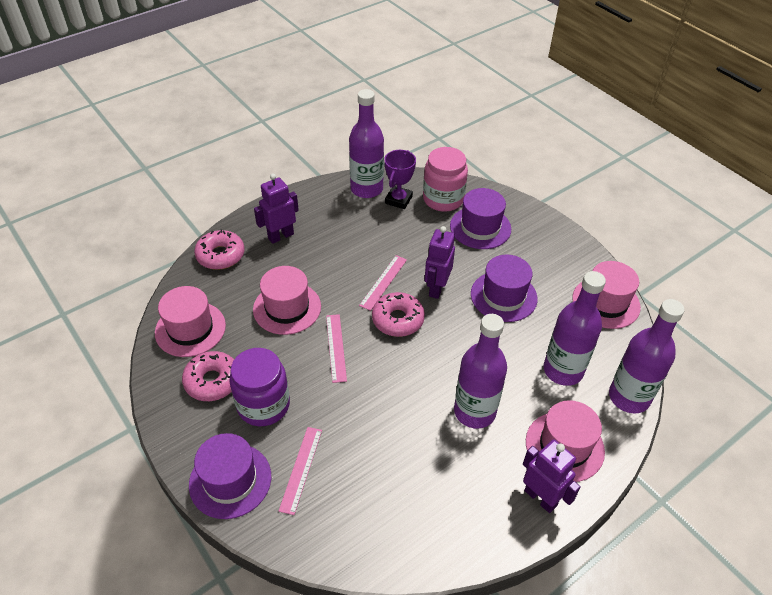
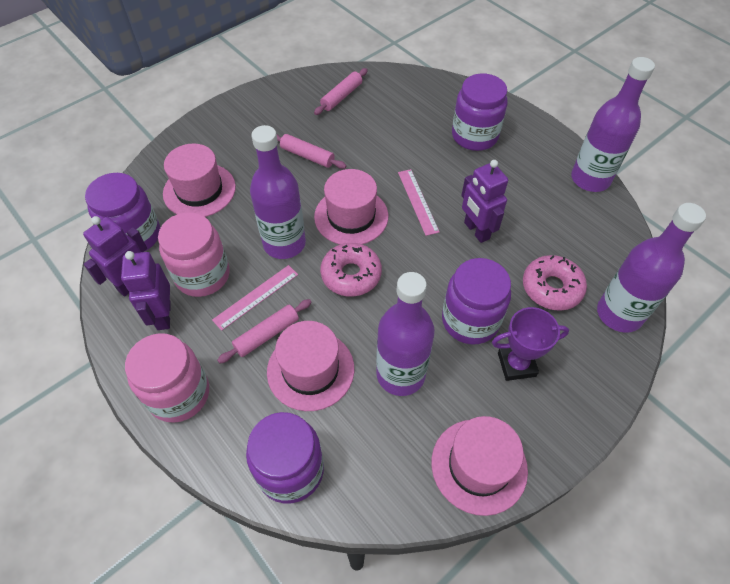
pink donut: [182,351,234,401] [194,229,245,270] [372,292,425,337] = 3 -> [320,243,382,297] [523,255,587,311] = 2
pink jar: [423,147,468,212] = 1 -> [125,333,209,423] [158,212,230,297] = 2
pink rolling pin: none = 0 -> [217,299,312,364] [277,134,347,169] [314,68,368,115] = 3
pink ruler: [279,427,322,515] [326,314,347,383] [359,255,407,311] = 3 -> [212,265,298,331] [398,169,440,236] = 2
purple hat: [189,433,271,519] [450,188,511,249] [471,255,538,322] = 3 -> none = 0
purple jar: [229,348,290,426] = 1 -> [85,173,160,251] [246,412,324,503] [442,258,511,345] [452,73,507,151] = 4

